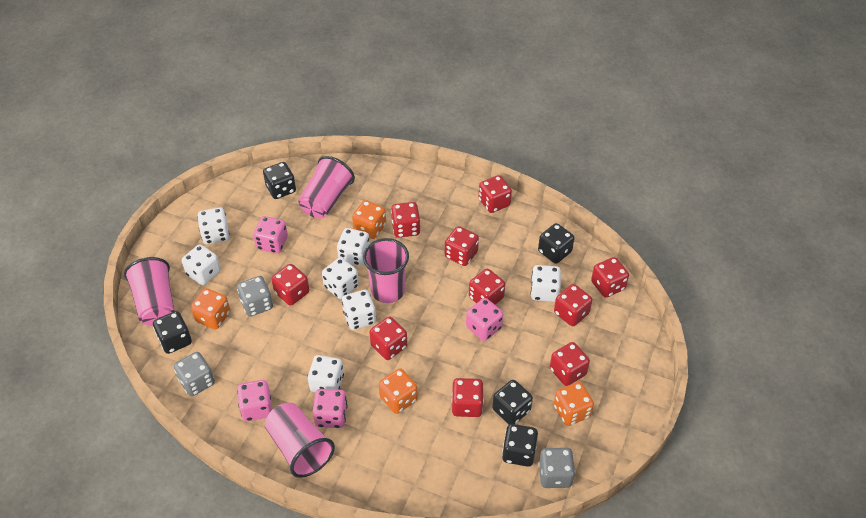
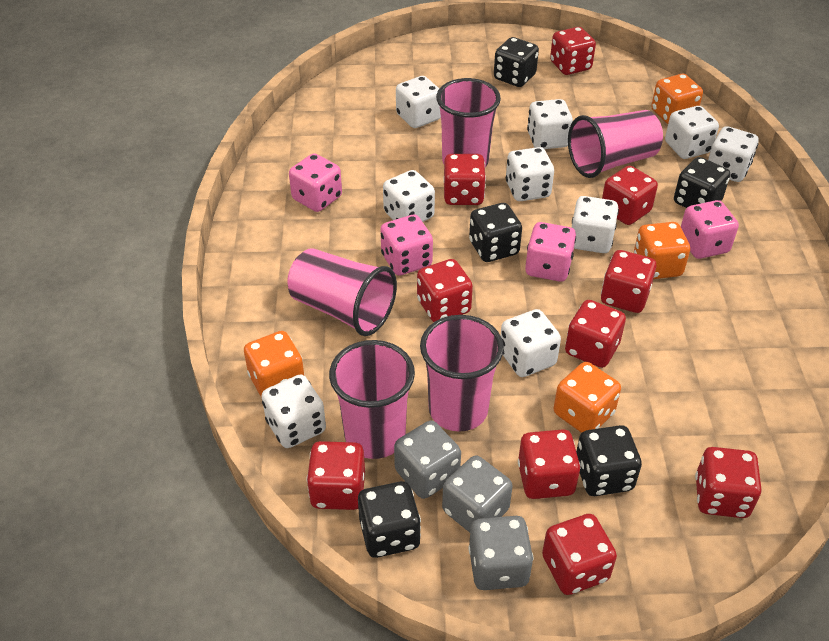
pink cup: [124,257,175,326] [265,402,335,478] [298,156,355,219] [363,238,409,303] = 4 -> [287,248,397,336] [329,340,415,459] [420,315,504,432] [436,78,501,167] [568,110,663,178] = 5
white dice: [182,245,221,285] [197,208,230,244] [308,355,344,393] [322,258,359,299] [337,228,370,266] [342,290,376,330] [530,265,561,302] = 7 -> [261,374,326,448] [383,170,435,222] [396,76,441,128] [500,309,561,377] [506,147,554,201] [527,99,573,149] [572,196,619,253] [665,106,719,159] [708,126,758,182] = 9

